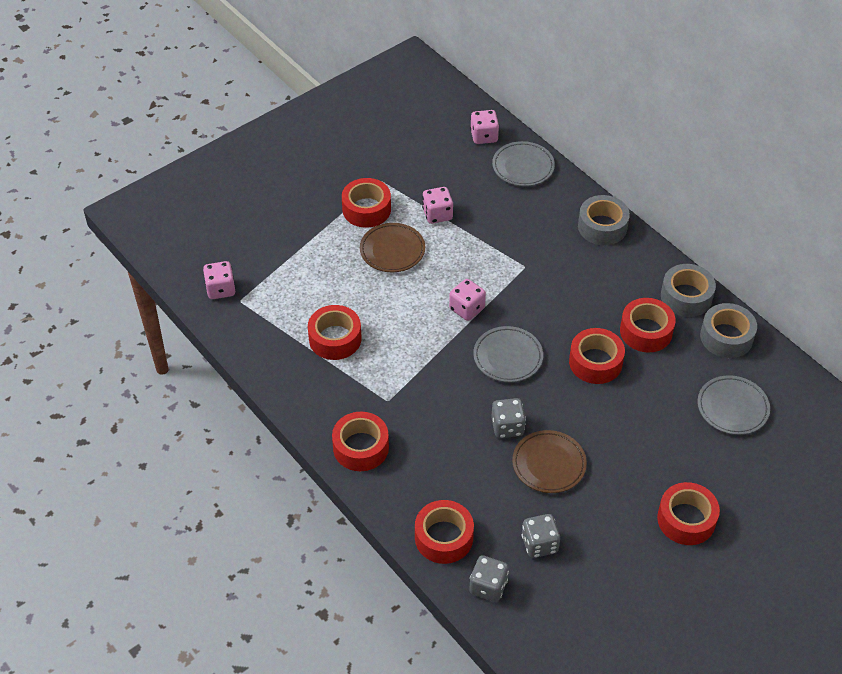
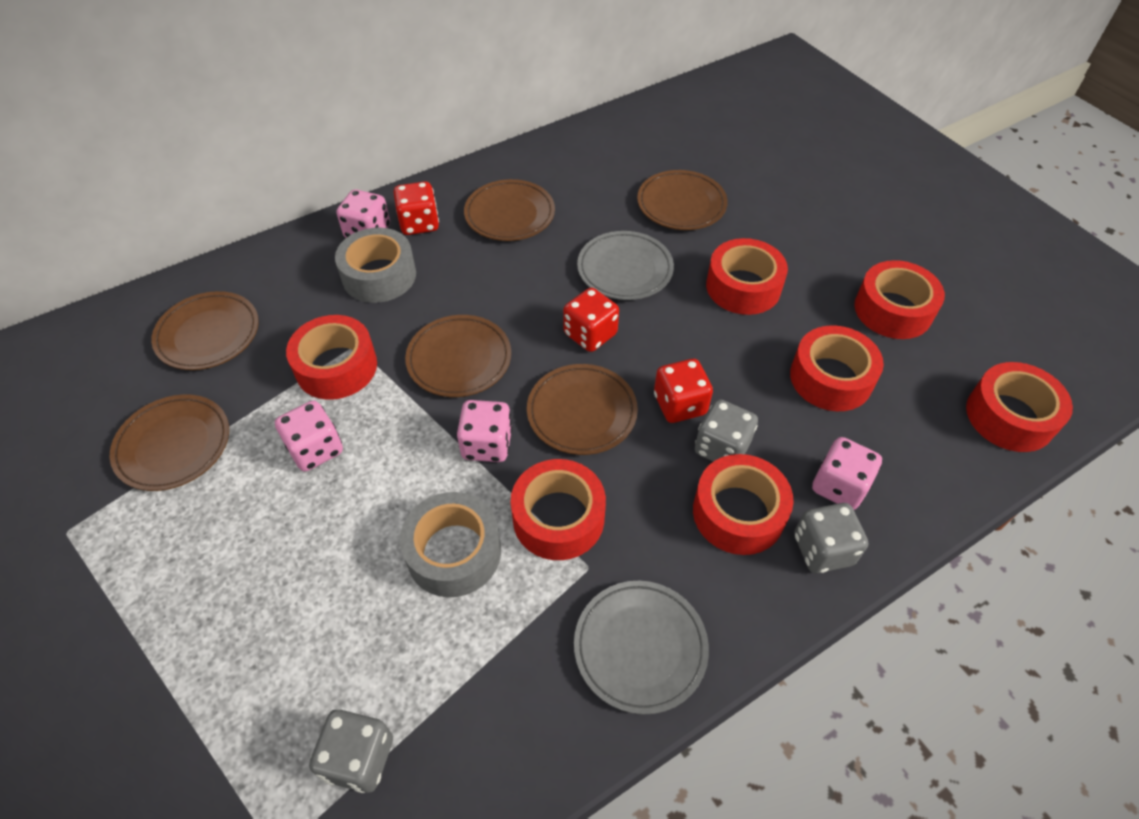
brown plate: [360,223,425,272] [512,430,587,493] = 2 -> [110,394,229,491] [151,291,259,370] [405,315,511,397] [464,179,555,241] [527,364,638,455] [637,170,728,230] = 6
grey plate: [473,326,543,382] [492,141,555,186] [697,375,770,435] = 3 -> [574,581,709,715] [577,231,674,300] = 2
grey tape: [578,195,630,245] [661,264,716,317] [700,303,757,358] = 3 -> [335,228,416,303] [400,492,501,597] = 2
red dice: none = 0 -> [394,181,439,235] [563,288,619,352] [654,359,713,423] = 3

